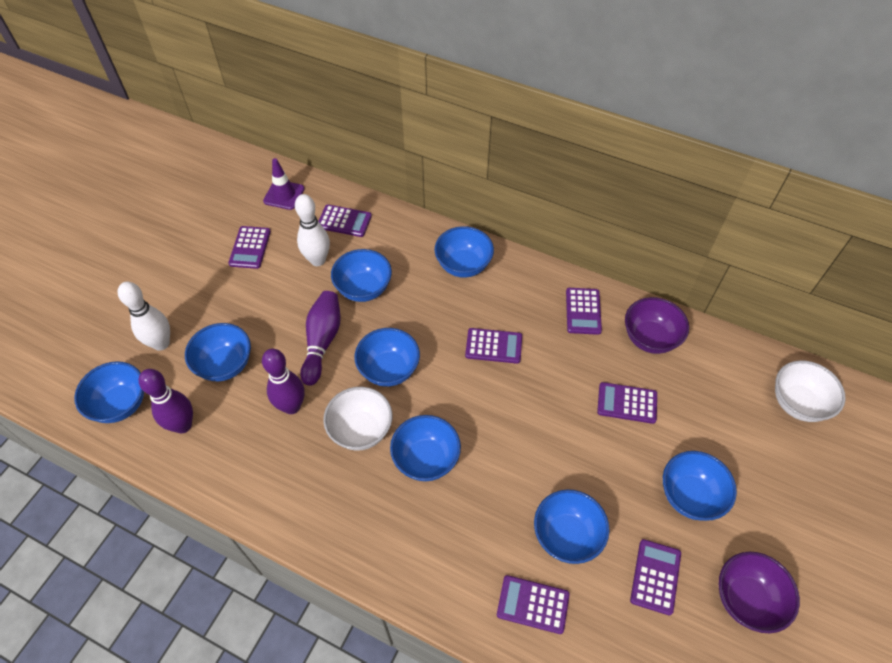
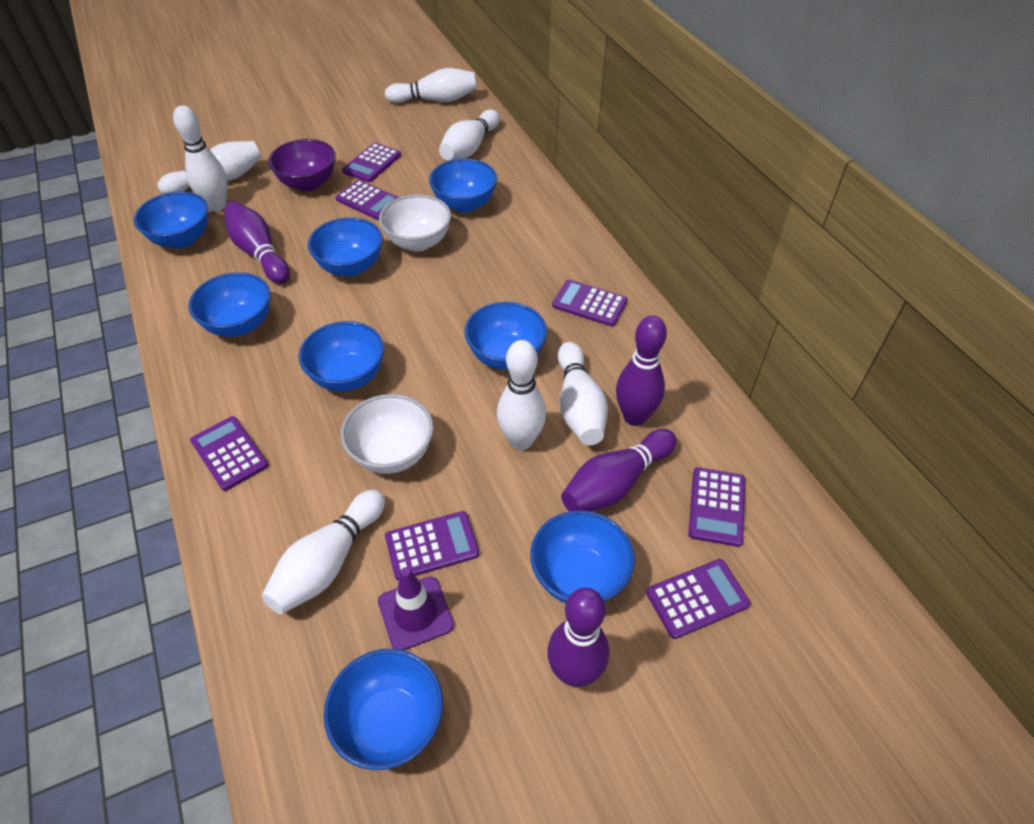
purple bowl: [625,297,689,354] [719,552,800,633] = 2 -> [268,139,336,192] = 1
purple bowling pin: [139,369,193,433] [262,349,305,414] [300,291,341,386] = 3 -> [224,201,290,284] [547,588,609,687] [561,429,677,511] [616,316,667,426] = 4
white bowling pin: [118,282,170,351] [295,194,330,266] = 2 -> [158,141,262,194] [173,105,227,211] [262,490,385,614] [385,68,477,103] [439,109,500,160] [497,340,546,450] [558,342,608,445] = 7

